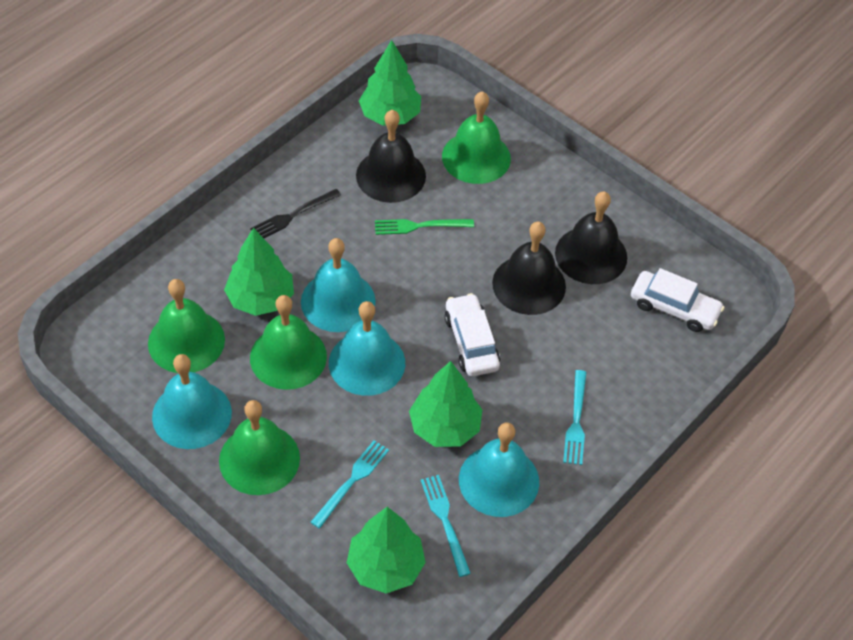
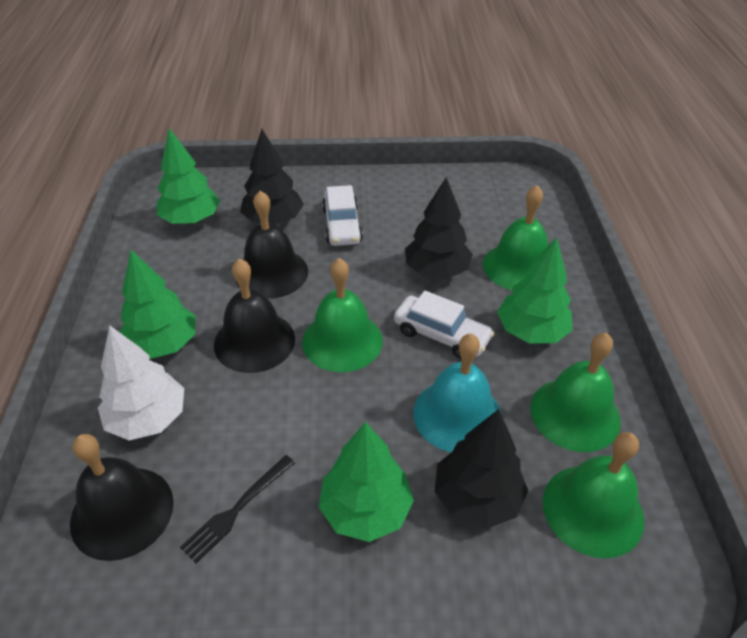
black tree: none = 0 -> [240,129,304,225] [405,177,473,279] [435,409,528,528] = 3
green fork: [375,219,474,235] = 1 -> none = 0
turquoise bell: [152,354,232,449] [301,238,376,332] [329,301,405,396] [459,422,539,517] = 4 -> [413,334,502,452] = 1
turquoise fork: [310,440,389,529] [421,475,471,577] [563,370,587,465] = 3 -> none = 0
white tree: none = 0 -> [98,325,184,440] = 1

